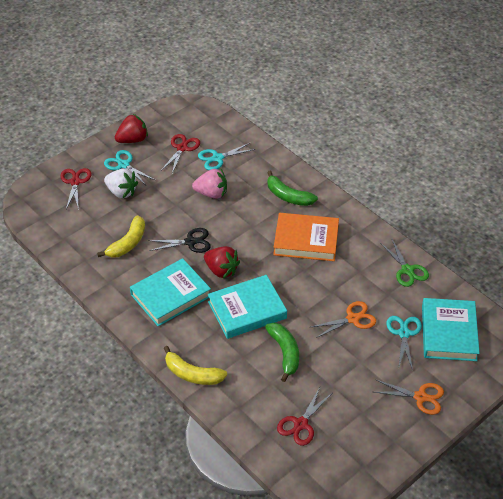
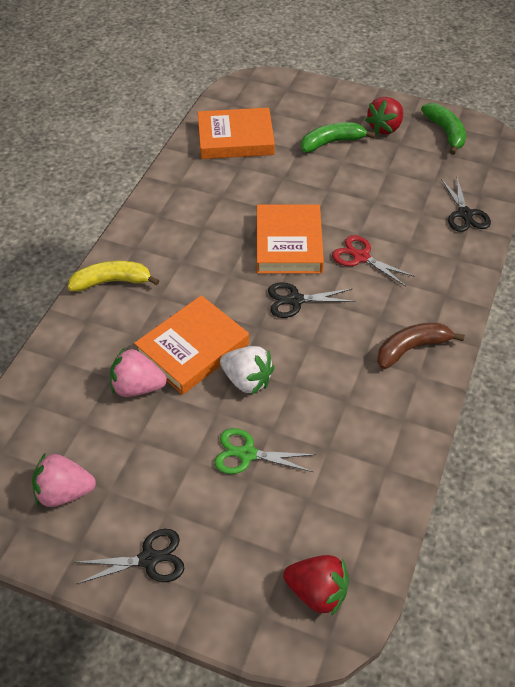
black scissors: [148,228,211,253] = 1 -> [74,529,184,584] [268,282,356,318] [441,178,491,232] = 3
brown banana: none = 0 -> [377,323,465,369] = 1
orange book: [273,213,339,261] = 1 -> [134,295,249,395] [198,108,275,159] [257,205,324,274] = 3
orange scissors: [311,301,376,338] [374,379,444,415] = 2 -> none = 0
pink strawberry: [192,169,227,199] = 1 -> [32,454,96,507] [110,348,167,397] = 2
red scissors: [60,168,91,210] [161,134,200,174] [277,387,332,446] = 3 -> [332,235,415,286] = 1
turquoise book: [130,258,211,326] [208,275,287,339] [422,298,480,361] = 3 -> none = 0
turquoise scissors: [104,150,155,185] [198,142,256,170] [386,316,422,370] = 3 -> none = 0
yellow banana: [97,215,145,258] [164,346,227,385] = 2 -> [68,261,160,291] = 1

